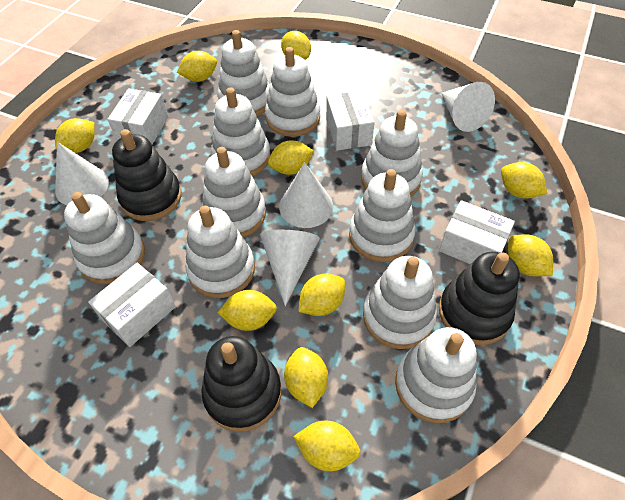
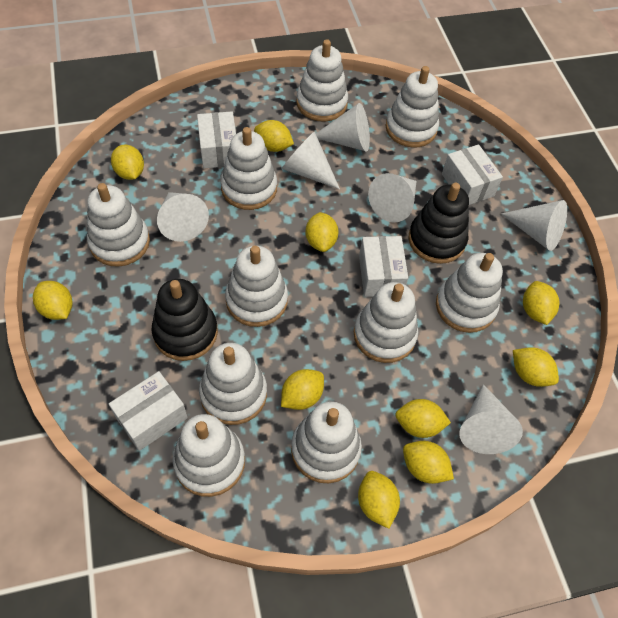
black stacking toy: [112,129,182,221] [201,336,281,432] [439,252,520,345] = 3 -> [151,279,218,361] [408,183,469,264] = 2
white cone: [55,142,109,205] [260,230,320,306] [279,162,333,228] [441,82,495,132] = 4 -> [157,192,209,242] [282,132,340,189] [316,103,370,152] [368,173,417,223] [459,384,523,454] [501,200,567,251] = 6

